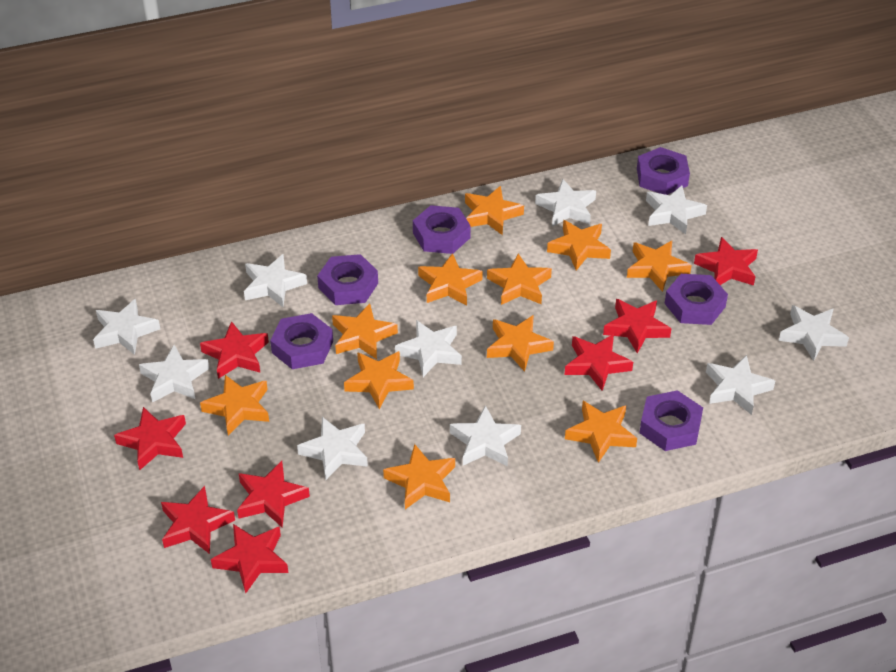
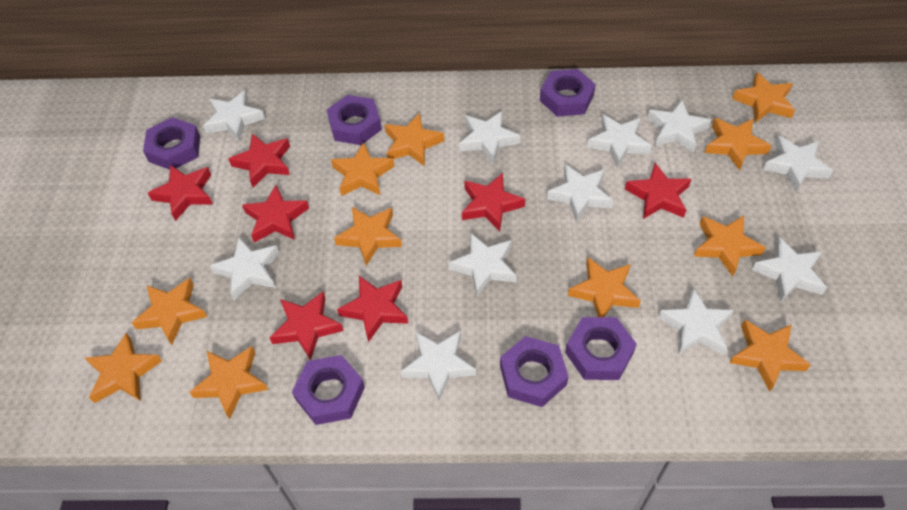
red star: [114,407,186,471] [161,486,235,554] [200,321,269,379] [211,524,288,593] [237,461,310,527] [565,334,633,391] [603,299,671,353] [694,237,758,286] = 8 -> [148,165,213,221] [228,134,290,188] [242,185,309,243] [269,291,344,360] [337,276,408,342] [462,173,525,232] [625,163,691,219] = 7
white star: [93,299,160,355] [139,345,210,403] [244,254,307,307] [297,417,368,480] [395,320,462,377] [450,405,521,467] [535,179,596,227] [646,185,707,234] [706,355,775,415] [779,305,849,361] = 10 -> [203,90,265,141] [210,237,279,300] [401,330,476,401] [449,233,517,296] [459,111,520,164] [547,164,613,222] [587,114,652,168] [647,100,711,153] [658,288,734,355] [752,237,827,302] [763,136,833,192] = 11

